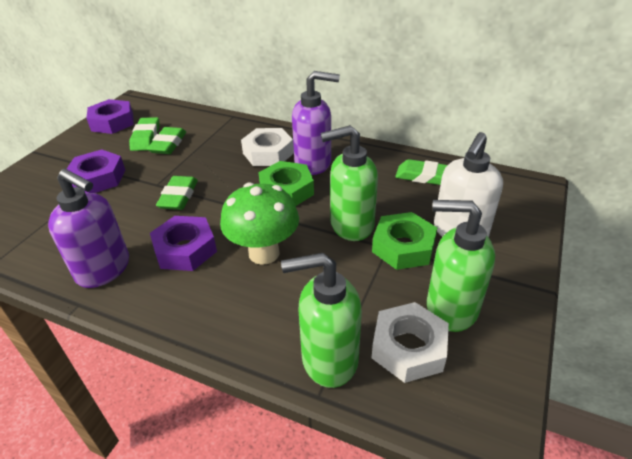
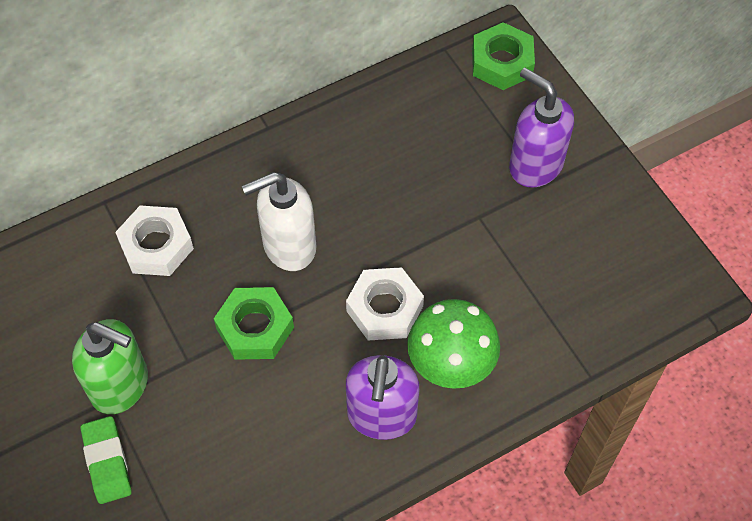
green eraser: [129,117,160,151] [147,127,186,154] [156,176,198,210] [395,159,448,185] = 4 -> [81,416,132,504] = 1
green soap dispenser: [281,253,362,388] [321,125,378,241] [427,200,495,332] = 3 -> [72,319,148,414] = 1
purple nut: [67,149,125,193] [86,99,134,134] [150,216,217,271] = 3 -> none = 0

